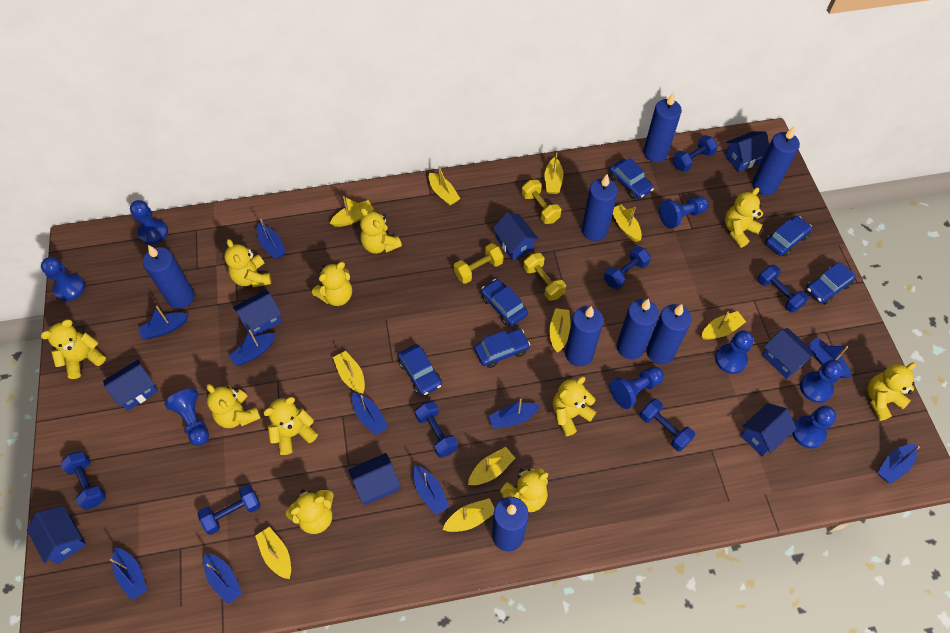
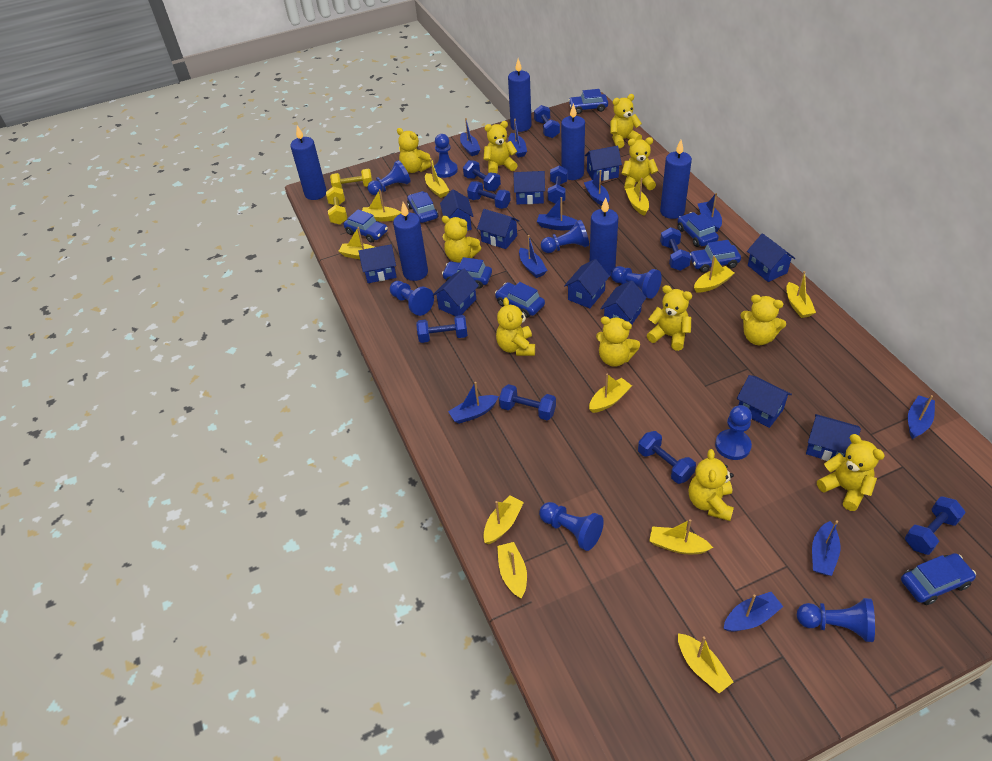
blue candle: [143,245,195,309] [492,497,529,552] [565,306,604,366] [582,174,618,241] [617,299,659,359] [643,92,682,162] [647,304,692,365] [752,127,800,195] = 8 -> [290,125,327,200] [393,202,428,281] [508,58,532,132] [561,103,585,180] [590,197,618,276] [660,140,692,219] = 6
blue car: [398,344,442,396] [474,329,530,368] [481,279,528,326] [609,158,654,199] [765,216,812,257] [806,262,856,304] = 6 -> [343,209,388,243] [407,191,438,223] [442,257,492,289] [495,282,545,318] [568,89,608,114] [677,212,719,247] [690,240,741,273] [901,553,976,605] = 8
blue dumbbell: [60,451,106,510] [197,485,261,535] [415,401,458,458] [604,246,651,290] [640,398,695,451] [673,135,718,172] [757,265,809,313] = 7 -> [416,315,467,343] [463,160,501,191] [467,181,511,209] [499,384,556,420] [534,105,560,138] [548,166,568,204] [638,431,696,484] [660,227,691,271] [905,496,966,555] = 9
blue house: [27,506,86,564] [103,359,158,411] [233,290,282,337] [348,453,401,505] [493,212,539,261] [725,131,769,172] [740,403,796,456] [762,328,816,379] = 8 -> [359,244,397,283] [433,269,479,316] [440,189,474,231] [477,209,519,249] [514,171,545,205] [564,259,610,308] [585,146,622,181] [600,280,646,325] [737,375,792,428] [747,233,795,282] [806,414,861,461] = 11
yellow boat: [255,527,291,579] [330,196,374,227] [333,351,365,394] [429,166,460,206] [443,498,495,532] [468,447,515,485] [545,152,563,194] [549,308,571,353] [613,204,642,242] [701,311,746,340] = 10 -> [338,227,374,259] [362,189,401,222] [425,159,449,198] [483,495,524,544] [497,542,527,598] [589,374,632,413] [625,178,649,216] [649,519,713,554] [678,633,733,693] [694,256,734,293] [787,271,816,318] = 11
yellow dumbbell: [454,243,503,284] [522,180,561,224] [523,253,566,301] = 3 -> [326,187,347,225] [330,169,372,189] = 2

